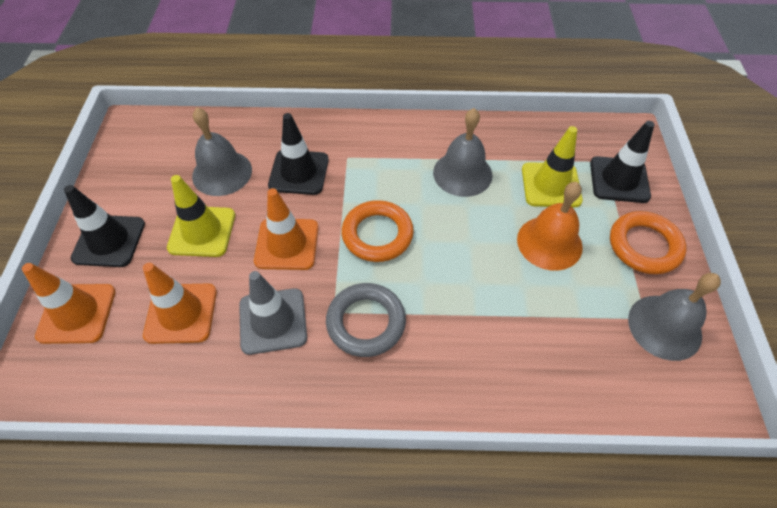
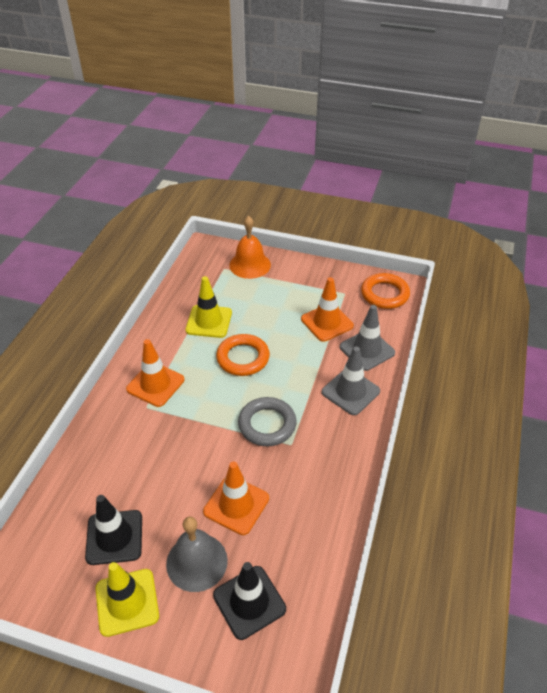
black traffic cone: [64,185,145,267] [268,113,329,195] [590,121,654,203] = 3 -> [85,495,142,565] [213,562,286,640] = 2
grey bell: [192,107,252,196] [433,108,493,197] [628,273,721,361] = 3 -> [166,516,228,592] = 1
grey traffic cone: [239,271,307,355] = 1 -> [322,346,380,415] [340,305,395,371] = 2

